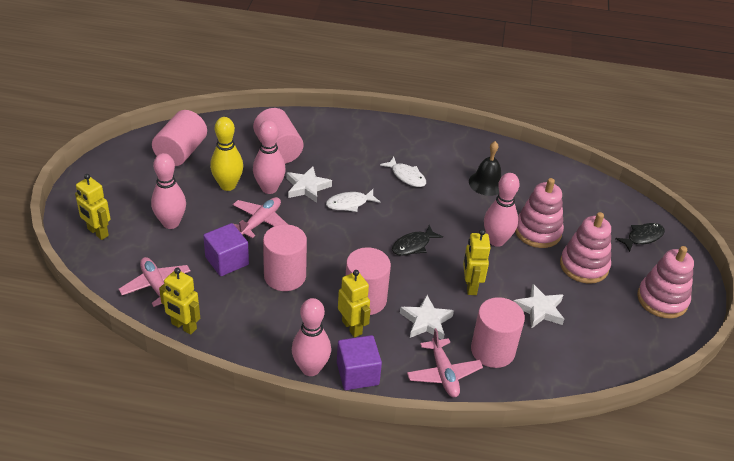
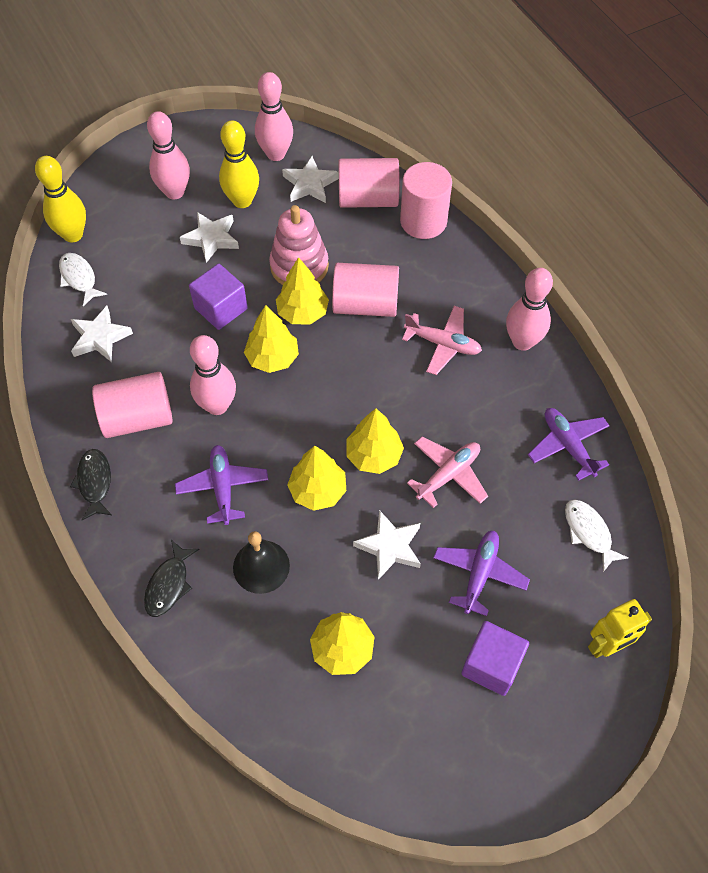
pink cylinder: [152,110,207,166] [253,108,303,164] [263,224,307,291] [346,247,391,315] [471,297,525,368] = 5 -> [92,372,173,438] [332,263,399,317] [339,158,400,208] [400,162,452,239] = 4
pink plane: [119,257,191,307] [233,197,287,238] [407,328,483,397] = 3 -> [402,306,482,375] [407,436,488,508] = 2
pink stacking toy: [515,178,564,248] [560,212,611,284] [637,246,694,318] = 3 -> [269,205,329,285] = 1
purple plane: none = 0 -> [175,445,268,525] [433,531,530,616] [528,408,610,481] = 3
white star: [286,166,332,203] [400,295,454,339] [514,284,564,329] = 3 -> [71,306,133,362] [180,212,239,263] [282,156,339,203] [353,510,421,580] = 4
yellow bowling pin: [210,117,243,191] = 1 -> [35,156,86,242] [219,121,259,208] = 2
yellow robot: [75,174,111,240] [159,268,200,335] [338,270,371,337] [463,229,490,295] = 4 -> [588,599,652,658] = 1
yellow tree: none = 0 -> [244,305,299,373] [276,257,329,324] [287,446,346,511] [310,612,374,675] [346,408,404,474] = 5

